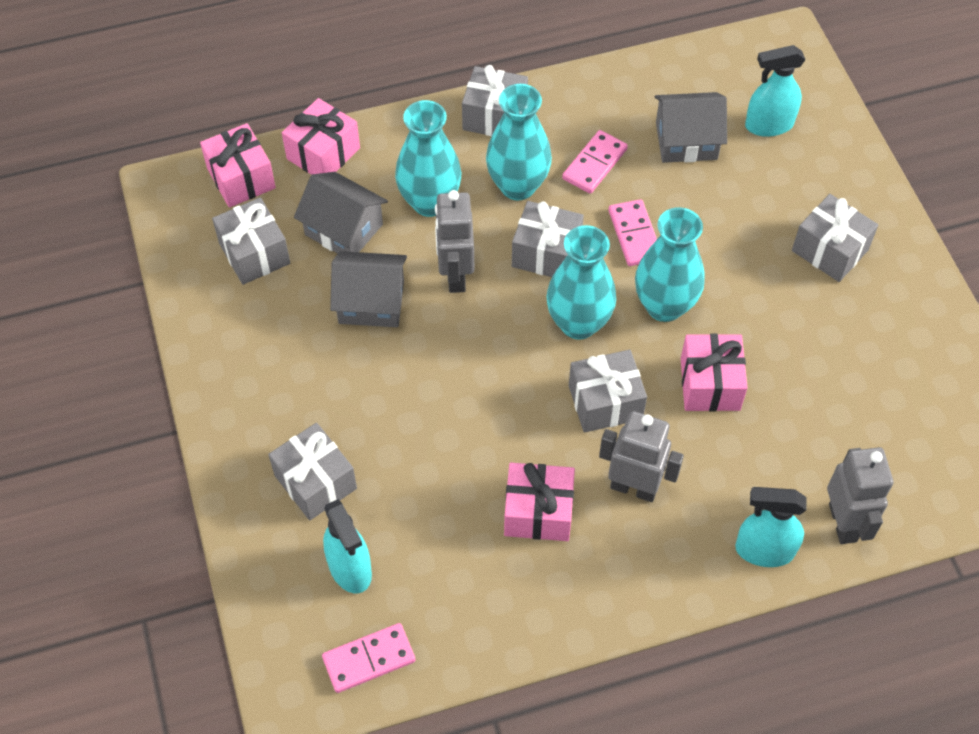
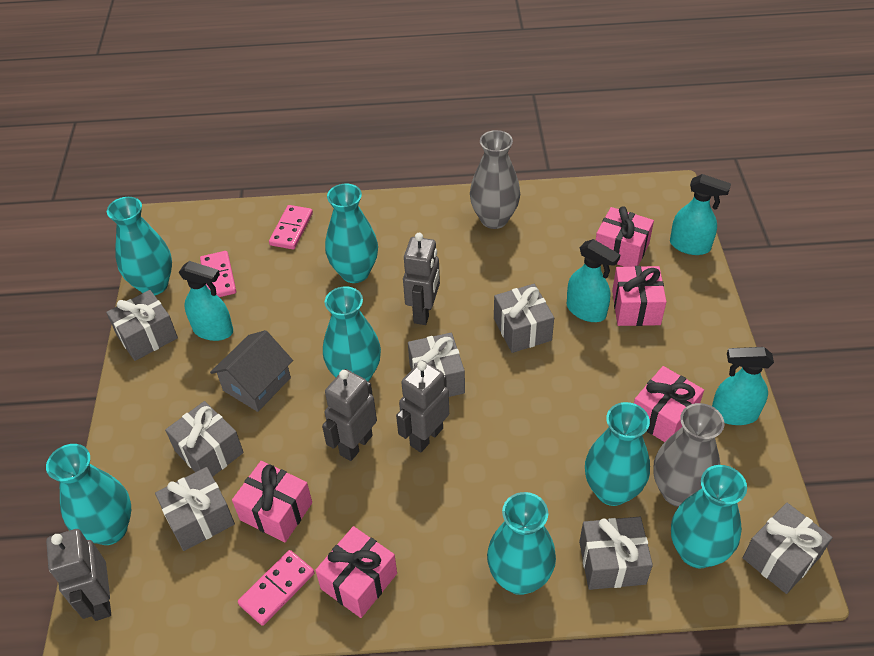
grey gift: [212,197,290,285] [268,423,357,520] [462,65,528,136] [512,201,584,277] [569,350,647,433] [792,194,878,282] = 6 -> [106,290,178,361] [155,467,235,551] [165,401,244,477] [408,333,465,397] [494,284,554,353] [579,517,653,590] [743,503,833,594] = 7
grey house: [294,172,388,253] [330,251,407,327] [655,92,727,163] = 3 -> [210,330,293,412] = 1
grey robot: [435,190,474,293] [599,411,684,502] [827,447,893,544] = 3 -> [46,529,111,621] [322,369,377,461] [396,361,449,453] [403,233,440,325] = 4
grey vase: none = 0 -> [470,130,520,229] [653,403,724,507] = 2
pink gift: [200,123,276,208] [282,98,360,175] [504,463,575,541] [681,334,748,411] = 4 -> [232,461,312,543] [315,526,397,618] [596,206,654,267] [612,266,666,326] [634,366,704,442] = 5
turquoise spray bottle: [323,499,372,593] [735,487,807,567] [745,45,806,137] = 3 -> [179,261,233,341] [567,239,620,322] [670,174,731,255] [712,347,774,425] = 4
turquoise vase: [395,100,461,217] [486,84,552,200] [546,225,616,340] [635,207,705,322] = 4 -> [46,444,131,545] [107,197,172,295] [323,286,381,382] [325,184,378,283] [487,492,556,595] [585,402,650,506] [671,465,747,568] = 7

